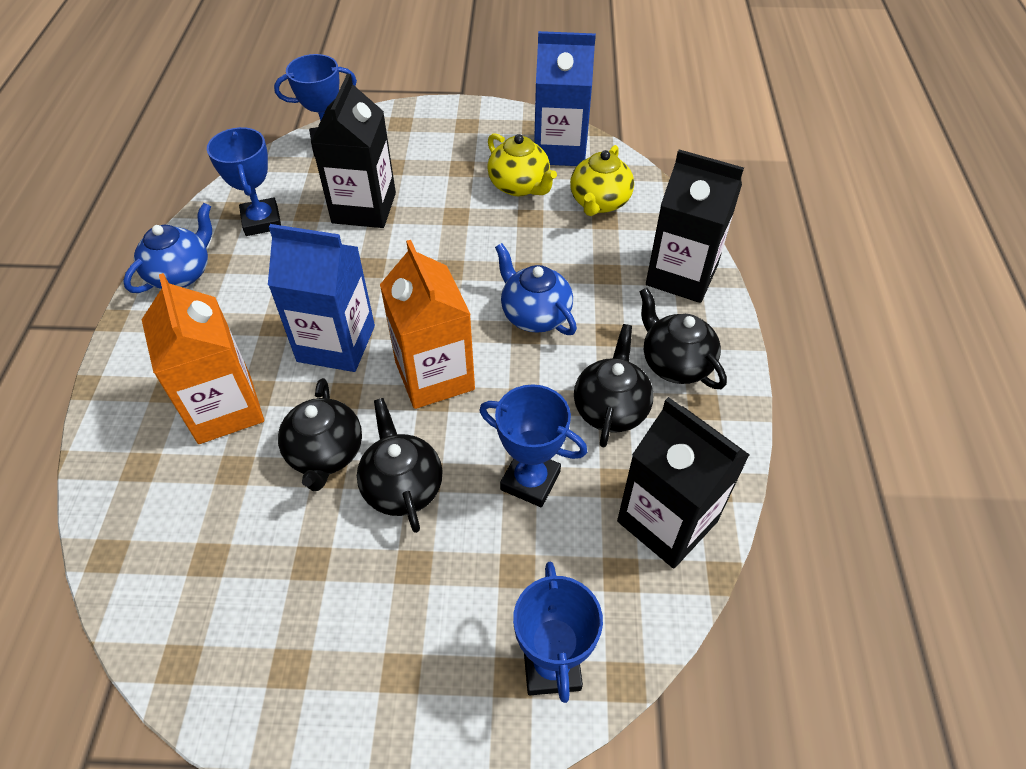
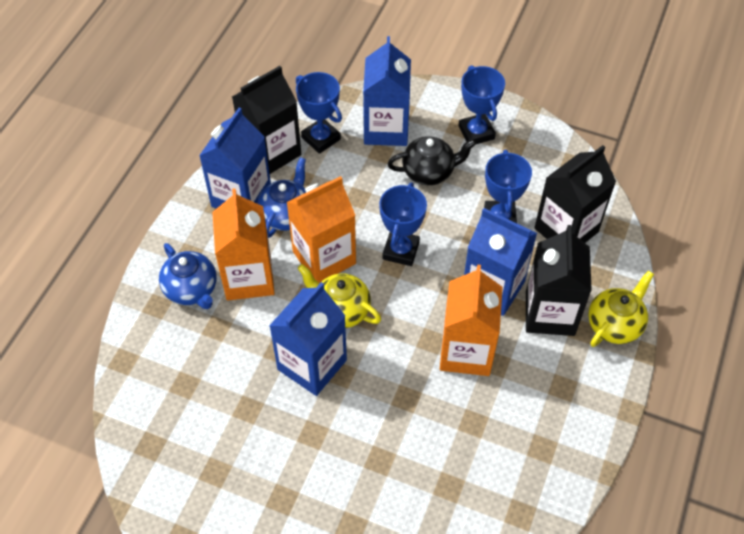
black teapot: [278,378,362,491] [357,398,443,533] [574,324,653,447] [639,288,727,389] = 4 -> [387,136,476,185] = 1
blue carton: [268,224,375,372] [534,31,596,166] = 2 -> [199,108,271,209] [269,282,347,396] [363,36,411,146] [464,208,537,316] = 4
orange carton: [142,273,264,444] [380,240,475,409] = 2 -> [212,188,275,300] [286,176,356,283] [440,265,503,376] = 3

